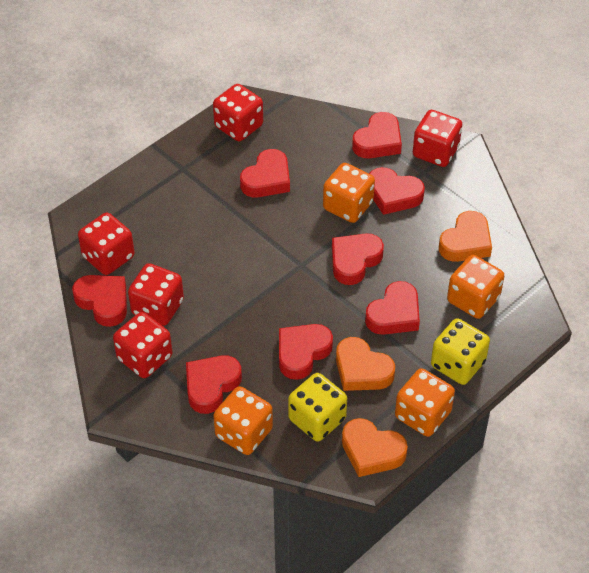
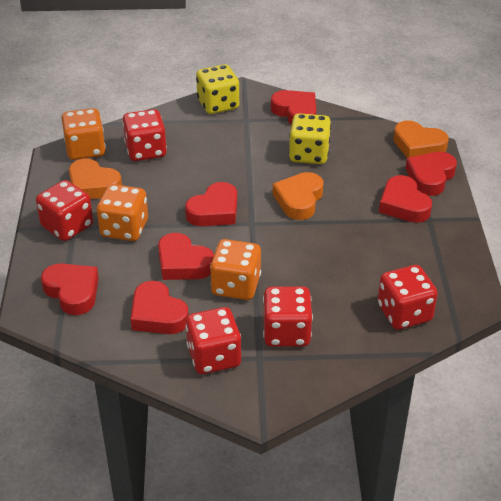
orange dice: [213,386,273,455] [323,163,375,223] [395,368,455,437] [447,255,504,319] = 4 -> [61,108,106,160] [97,184,148,241] [210,239,261,300] = 3
red heart: [72,275,127,327] [186,355,242,414] [240,149,290,198] [279,324,333,380] [332,233,384,285] [352,112,402,158] [365,281,420,335] [369,167,425,215] = 8 -> [41,263,99,315] [130,281,188,334] [158,233,214,280] [185,182,237,226] [271,90,316,124] [379,175,432,223] [405,152,457,196] = 7

